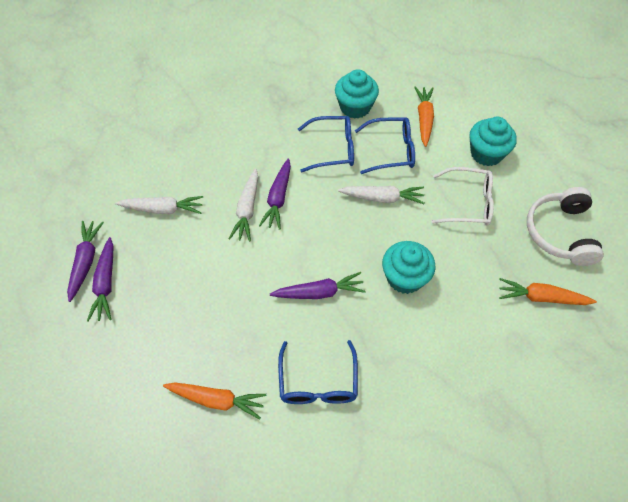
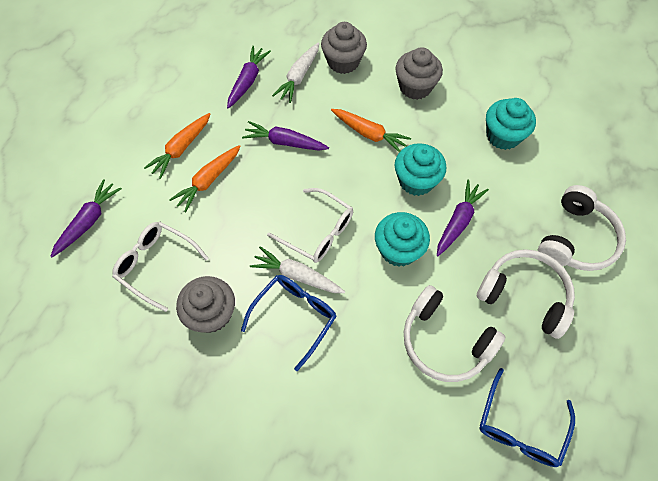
blue glasses: [278,340,358,404] [298,116,354,172] [355,118,415,174] = 3 -> [241,275,337,371] [479,368,575,467] = 2
grey cupcake: none = 0 -> [176,276,235,333] [321,22,367,74] [395,47,443,100] = 3
white carrot: [115,196,203,214] [229,169,258,242] [338,186,424,204] = 3 -> [250,246,345,293] [272,43,319,103] = 2
white glasses: [432,167,494,226] = 1 -> [112,222,209,312] [267,188,353,263] = 2
white headphones: [527,187,604,266] = 1 -> [404,285,505,382] [477,249,575,339] [538,185,626,271] = 3

